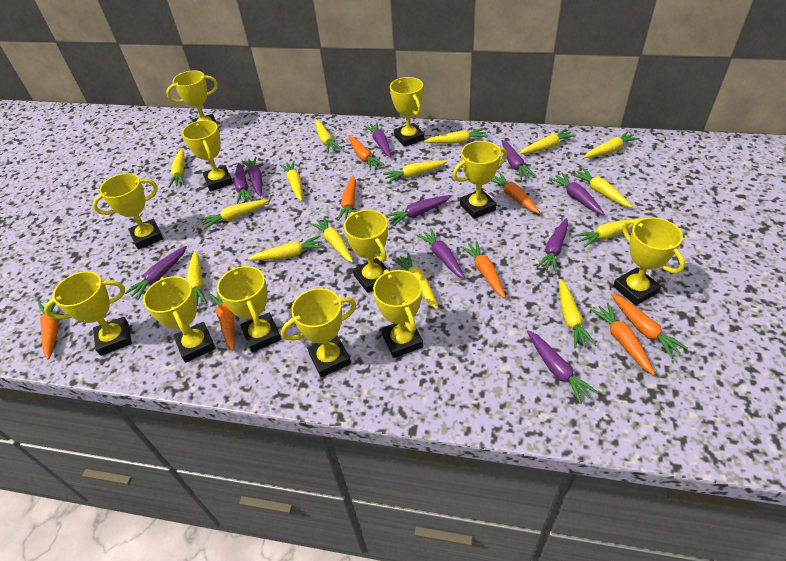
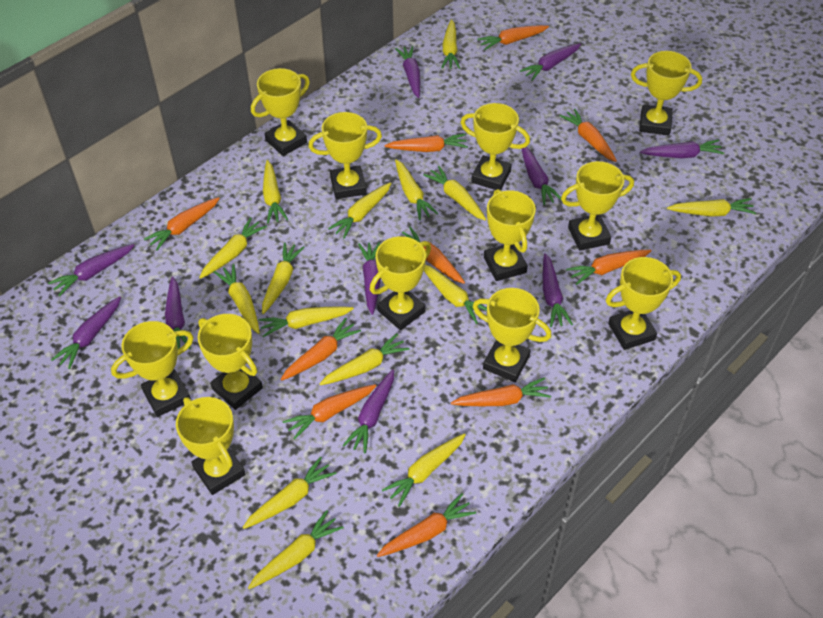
orange carrot: [38,299,59,360] [208,292,235,351] [337,175,356,221] [348,136,384,170] [460,241,506,298] [491,172,540,213] [590,303,655,375] [611,293,688,359] = 8 -> [144,197,220,251] [280,318,361,381] [283,384,377,440] [377,493,476,557] [385,134,468,152] [402,227,465,284] [451,377,551,406] [477,25,549,50] [560,109,617,162] [566,250,652,285] = 10

